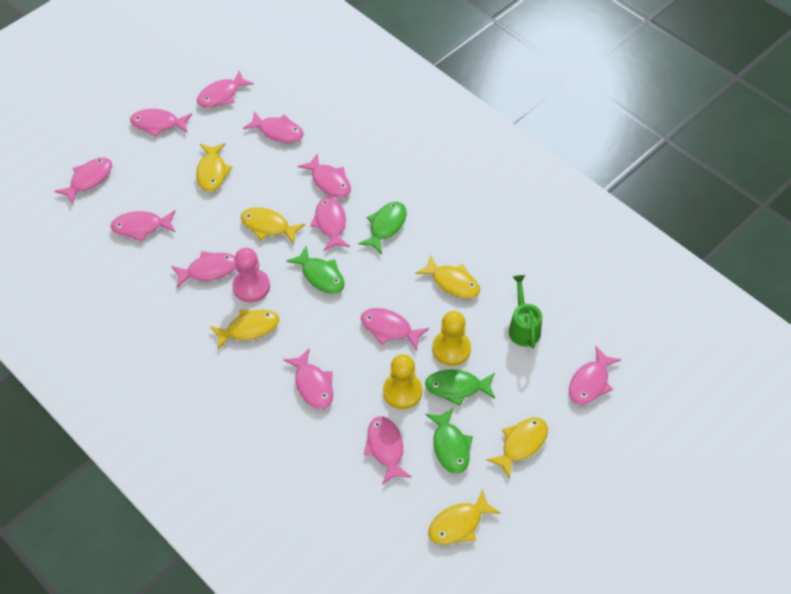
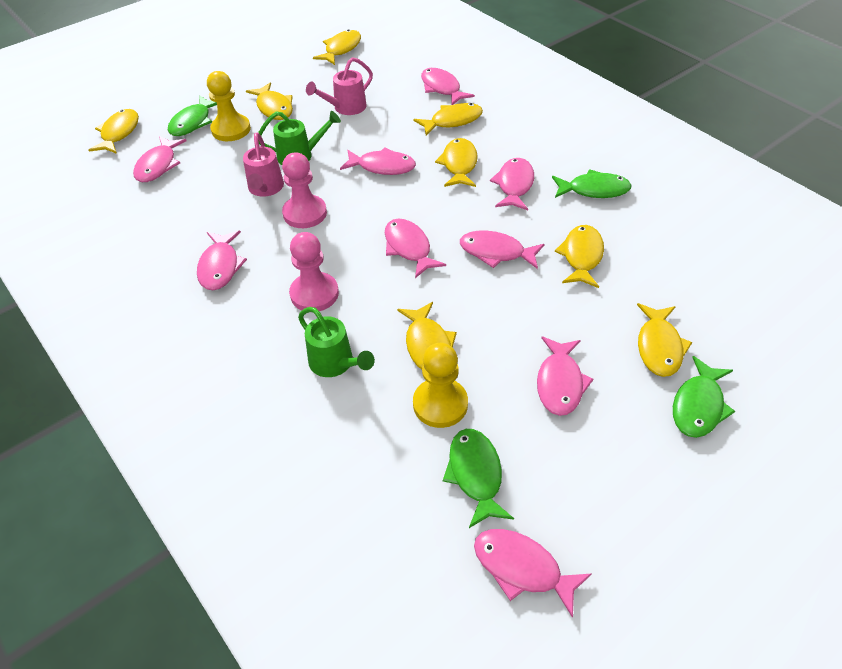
green watering can: [509,275,542,349] = 1 -> [258,111,341,165] [298,307,375,377] = 2
pink fish: [55,158,112,205] [111,210,175,242] [130,109,192,137] [171,251,236,288] [197,71,254,108] [243,111,304,143] [283,348,333,409] [298,153,351,198] [310,197,350,251] [361,308,429,350] [364,416,411,485] [569,346,621,405] = 12 -> [133,136,187,182] [197,231,247,290] [340,148,416,175] [385,218,446,278] [421,68,475,105] [460,231,545,269] [474,529,592,618] [490,158,534,210] [537,337,593,416] = 9
pink pawn: [232,248,270,302] = 1 -> [282,152,327,228] [289,232,339,311] = 2
pink watering can: none = 0 -> [243,132,284,197] [306,57,373,115] = 2
yellow fish: [196,143,233,192] [210,309,279,349] [241,207,305,244] [415,255,480,299] [428,489,501,545] [486,418,548,479] = 6 -> [89,109,139,154] [246,82,293,120] [313,29,361,65] [397,302,457,369] [413,103,483,136] [435,138,478,187] [555,225,604,288] [637,303,692,377] = 8

